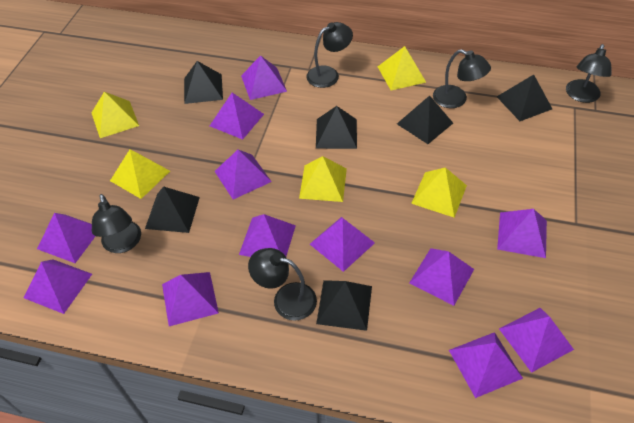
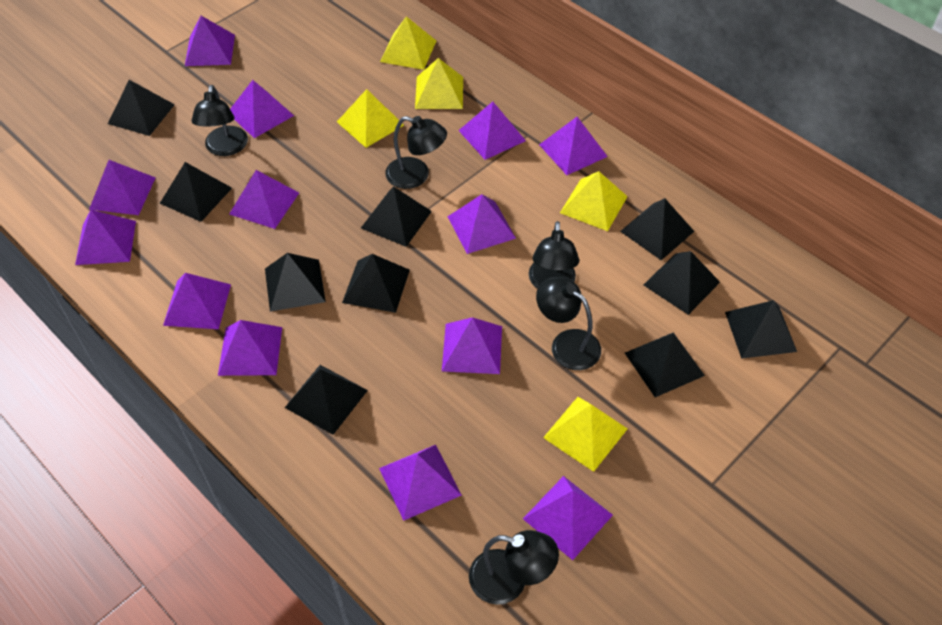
black pyramid: [145,187,200,233] [184,61,223,104] [316,106,357,149] [316,280,372,331] [397,96,453,144] [497,75,552,121] = 6 -> [108,80,175,136] [160,162,232,222] [265,253,326,312] [285,365,368,435] [342,254,410,313] [361,186,432,247] [620,198,694,260] [625,332,705,397] [644,251,720,315] [725,300,797,359] = 10
purple pyramid: [24,259,92,314] [37,213,96,263] [162,272,219,326] [210,93,264,140] [214,150,272,200] [239,214,296,257] [241,55,287,100] [310,217,375,272] [409,248,474,306] [449,332,523,398] [497,209,547,258] [499,308,574,373] = 12 -> [75,210,136,265] [89,160,156,215] [163,273,231,329] [185,16,235,66] [218,320,282,376] [229,170,299,229] [230,80,294,138] [379,445,462,521] [442,317,502,374] [448,194,516,254] [458,102,526,160] [523,476,613,560] [539,117,608,175] = 13

